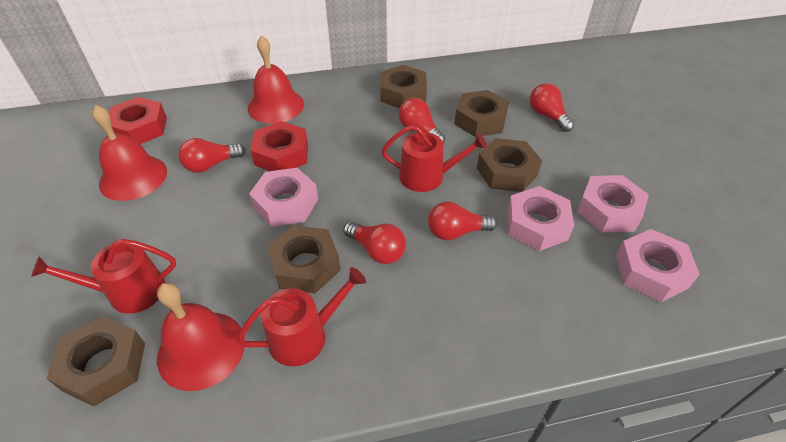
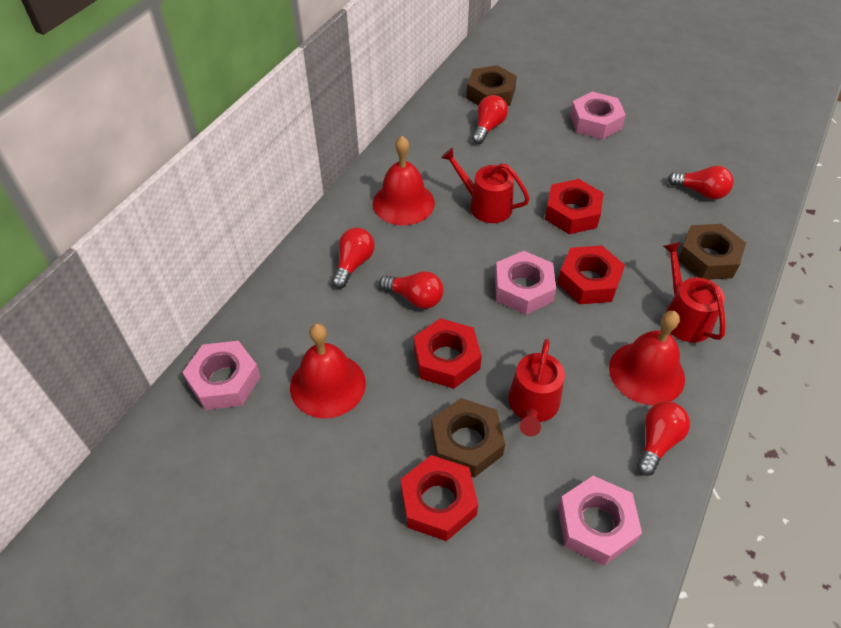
brown nut: [46,316,145,407] [267,225,340,294] [380,65,427,108] [455,90,509,137] [477,138,542,192] = 5 -> [431,398,505,478] [466,65,517,106] [678,224,746,280] = 3
red nut: [109,97,167,144] [251,121,308,171] = 2 -> [401,455,478,541] [414,318,482,389] [545,179,603,234] [557,245,625,304] = 4

